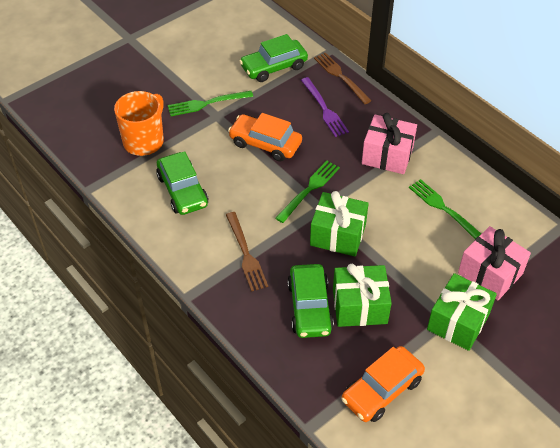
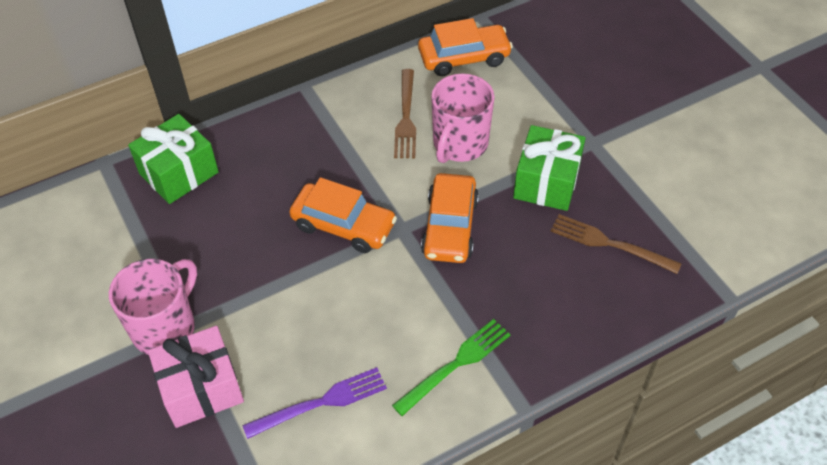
green car: [156,151,208,215] [239,34,308,82] [287,264,334,338] = 3 -> none = 0
green fork: [168,91,253,116] [275,161,340,223] [409,179,481,239] = 3 -> [392,319,511,416] = 1
green gift: [310,191,369,257] [333,264,392,327] [427,273,497,351] = 3 -> [128,114,219,204] [513,125,586,211] = 2
orange car: [228,113,302,162] [341,346,425,422] = 2 -> [289,177,397,253] [418,18,513,76] [421,173,479,263] = 3
orange mug: [114,91,164,156] = 1 -> none = 0
pink gift: [362,113,417,174] [458,226,531,300] = 2 -> [148,326,244,428] = 1
pink mug: none = 0 -> [109,259,197,355] [431,74,495,163] = 2

